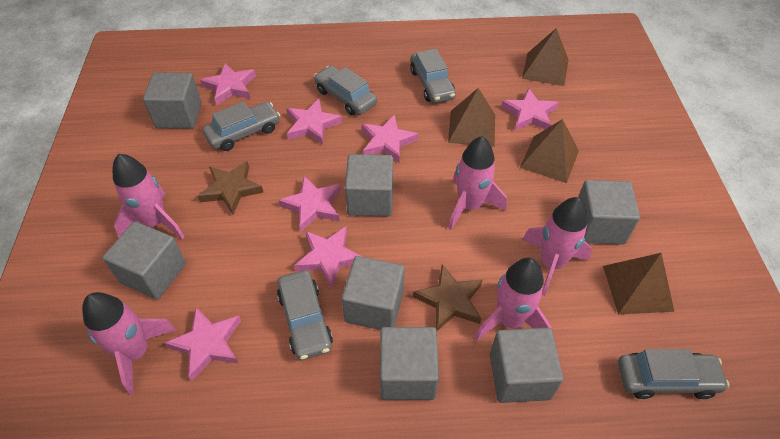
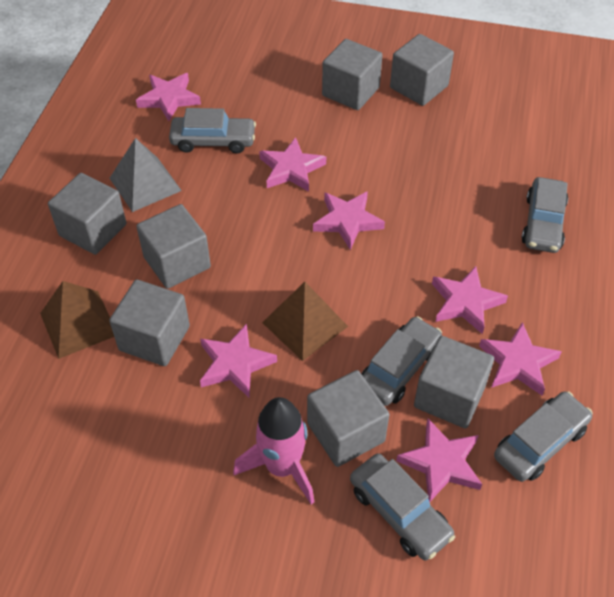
brown pyramid: [448,88,495,147] [520,119,579,183] [522,28,568,86] [603,253,674,314] = 4 -> [40,281,114,359] [262,282,348,361] = 2
brown star: [198,161,263,214] [413,264,483,331] = 2 -> none = 0
grey pyramid: none = 0 -> [110,138,182,212] = 1
pink rocket: [82,292,176,395] [113,154,184,239] [449,136,507,230] [475,258,551,340] [522,197,592,296] = 5 -> [233,397,314,505] = 1

